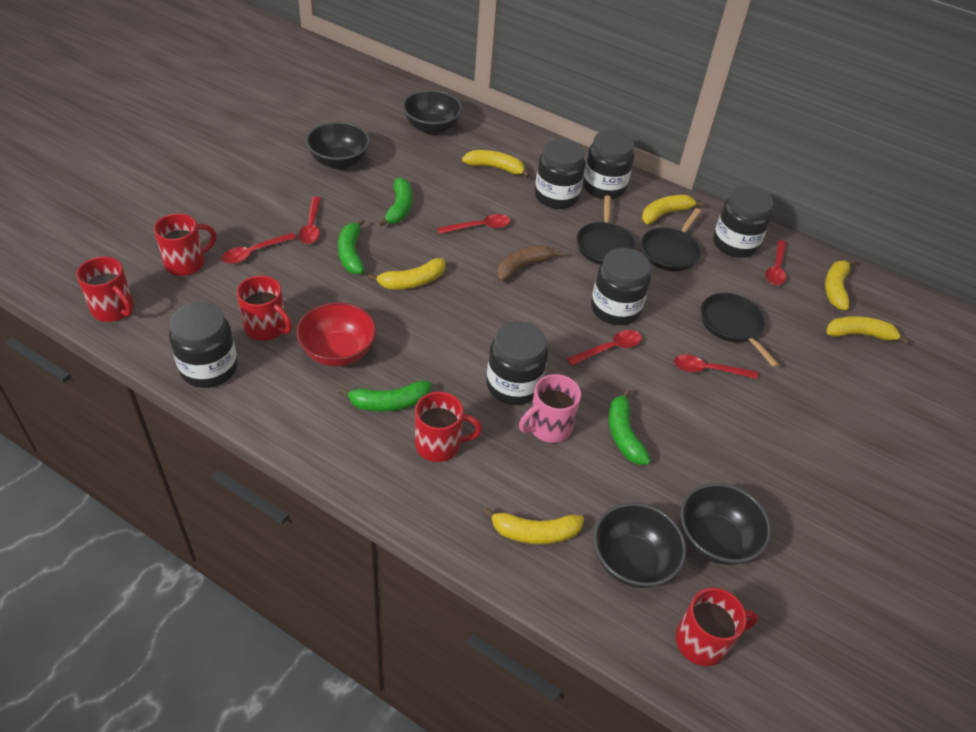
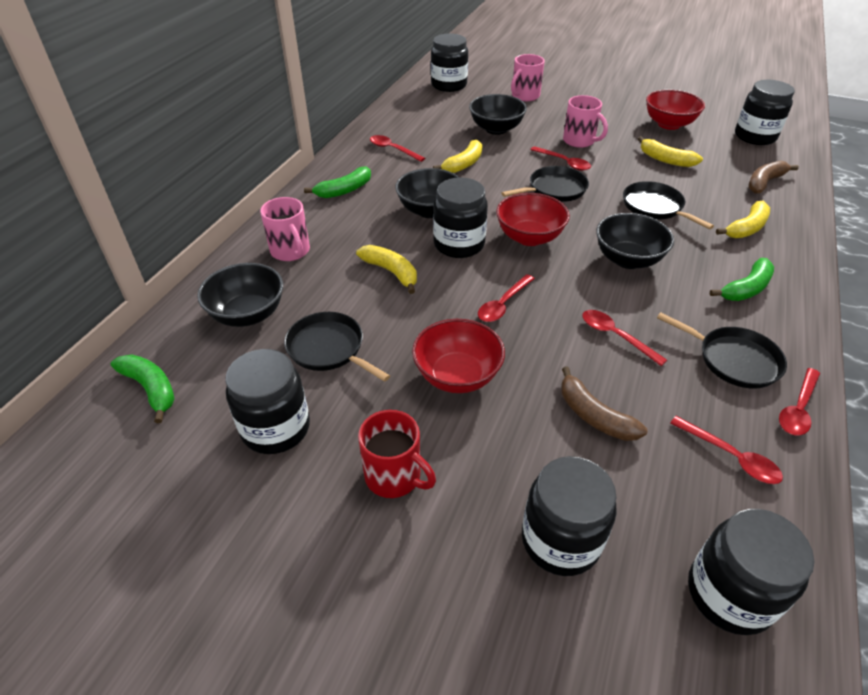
black pan: [576,195,637,265] [641,208,701,271] [700,293,779,367] = 3 -> [284,312,390,382] [501,166,589,202] [623,181,714,229] [657,312,787,389] = 4
brown banana: [496,245,563,281] = 1 -> [561,366,648,441] [748,161,799,194] = 2
green banana: [338,218,365,274] [339,381,431,412] [378,178,412,227] [609,389,651,465] = 4 -> [111,355,175,423] [304,166,371,198] [710,258,774,301] = 3
pink mug: [519,374,581,443] = 1 -> [260,197,310,261] [511,54,545,101] [563,95,608,148] = 3
red bowl: [296,302,376,366] = 1 -> [412,319,505,393] [496,193,570,246] [646,90,705,130] = 3
red mug: [76,257,134,322] [154,214,216,276] [237,275,292,341] [415,392,482,462] [676,588,758,666] = 5 -> [358,410,436,498] = 1
yellow banana: [368,258,446,289] [462,150,530,178] [482,507,584,544] [642,195,704,224] [825,259,856,310] [826,316,909,344] = 6 -> [356,245,417,294] [433,140,483,173] [638,136,703,167] [716,201,770,238] = 4

